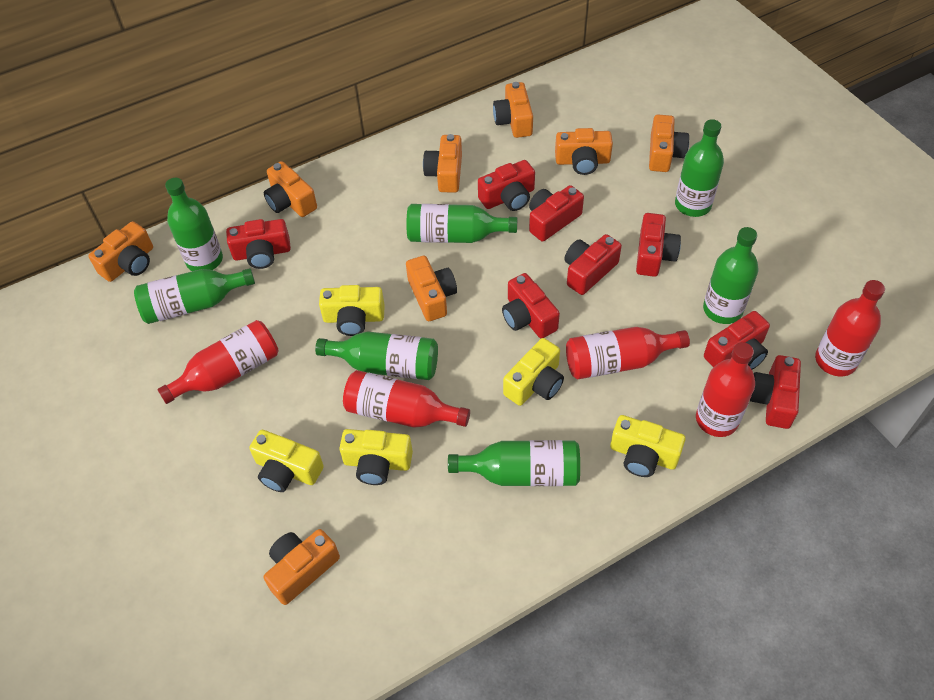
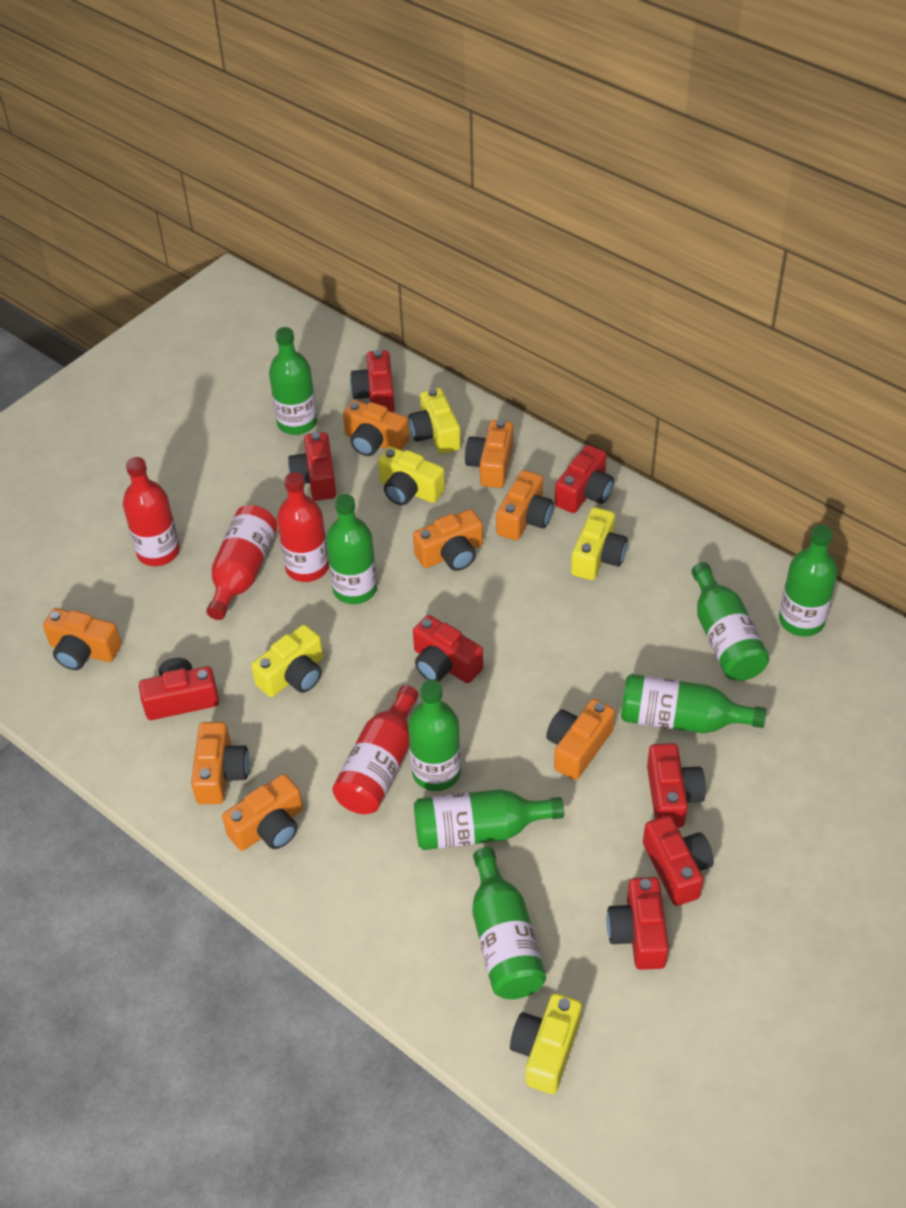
green bottle: [134,268,255,324] [165,178,223,271] [315,332,438,380] [406,204,517,243] [448,440,580,486] [675,119,724,217] [703,227,758,324] = 7 -> [269,327,317,435] [326,494,377,604] [408,680,461,791] [414,789,564,850] [472,847,546,999] [621,674,766,733] [692,562,770,681] [779,525,838,637] = 8
red bottle: [157,320,278,404] [343,370,470,428] [566,327,690,379] [696,342,755,437] [815,280,885,376] = 5 -> [123,457,180,566] [206,505,278,620] [277,472,329,582] [332,685,419,814] = 4

